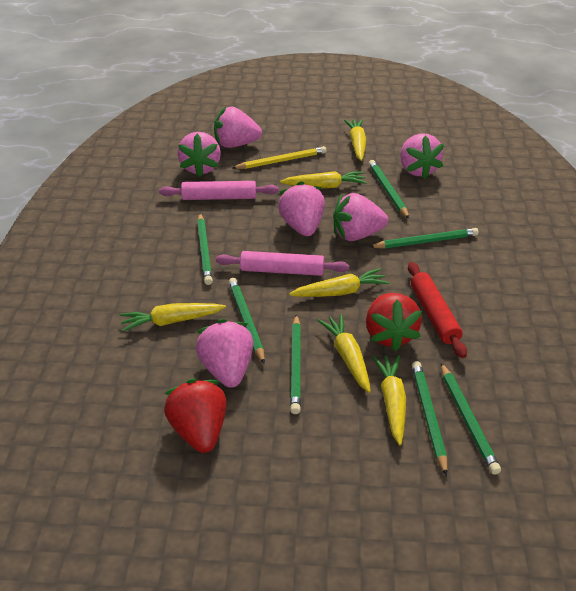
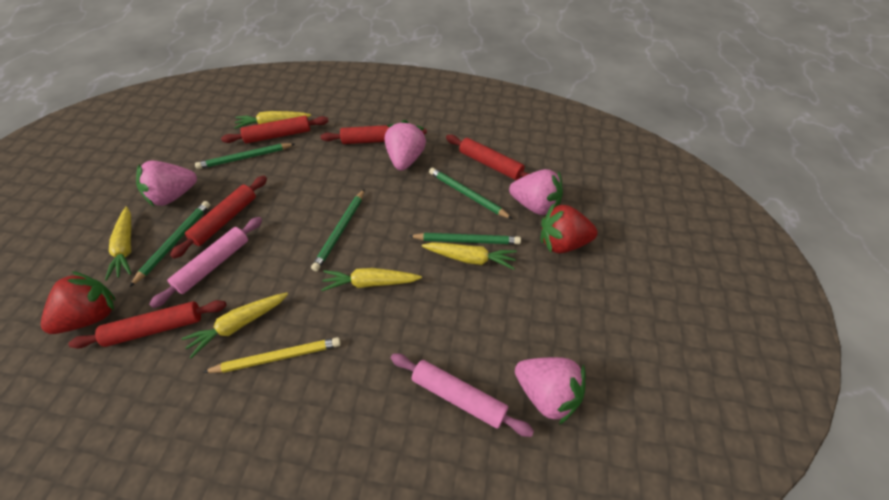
green pencil: [197,213,213,285] [229,278,265,364] [290,314,301,414] [369,160,409,219] [369,228,479,249] [412,361,447,476] [441,363,501,475] = 7 -> [130,201,210,287] [195,143,294,169] [311,189,365,271] [409,233,521,244] [429,168,512,219] = 5
pink strawberry: [177,132,221,177] [196,319,254,388] [214,107,262,148] [278,181,325,236] [333,193,388,241] [400,133,444,179] = 6 -> [136,161,197,206] [385,120,426,171] [509,169,563,215] [515,357,586,425] = 4
red rolling pin: [408,262,467,358] = 1 -> [68,300,226,348] [170,176,267,259] [221,116,329,144] [320,125,427,144] [446,135,529,180] = 5
yellow carrot: [120,303,226,332] [280,171,367,189] [289,268,389,297] [317,314,371,393] [344,119,367,161] [372,355,406,445] = 6 -> [105,207,132,281] [181,292,288,358] [234,111,311,129] [321,268,422,291] [422,242,517,270] = 5

